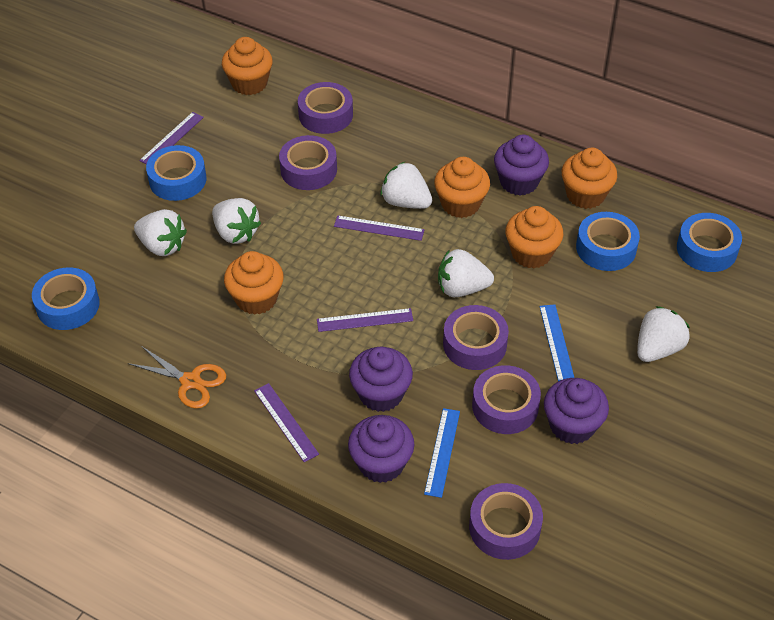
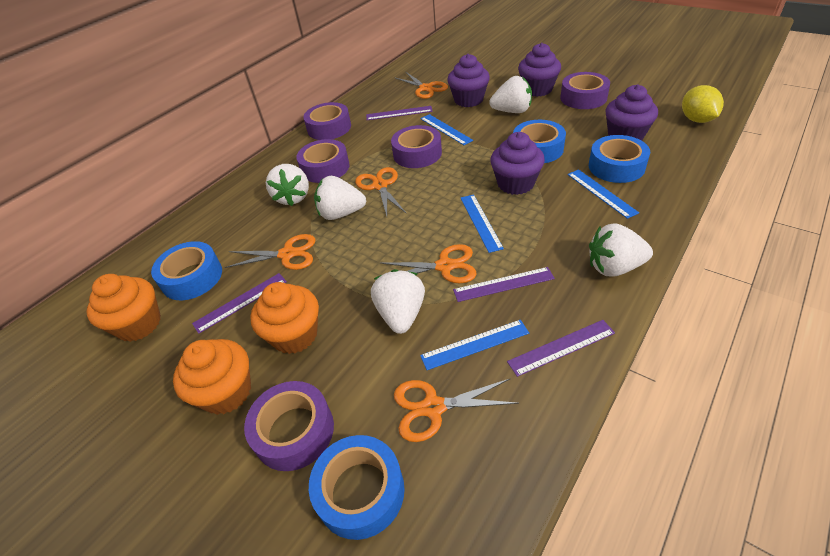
blue ruler: [424,408,460,498] [539,304,574,381] = 2 -> [420,114,473,145] [420,320,529,370] [461,195,504,253] [568,169,639,219] = 4
orange cupcake: [222,37,273,95] [224,251,284,315] [434,157,490,218] [505,206,563,268] [562,148,617,209] = 5 -> [86,274,161,342] [173,339,251,415] [250,282,319,354] = 3
orange scissors: [128,346,226,409] = 1 -> [225,234,315,270] [355,167,407,216] [380,244,477,283] [394,72,448,99] [394,379,519,442] = 5
yellow lemon: none = 0 -> [682,85,724,123] = 1

